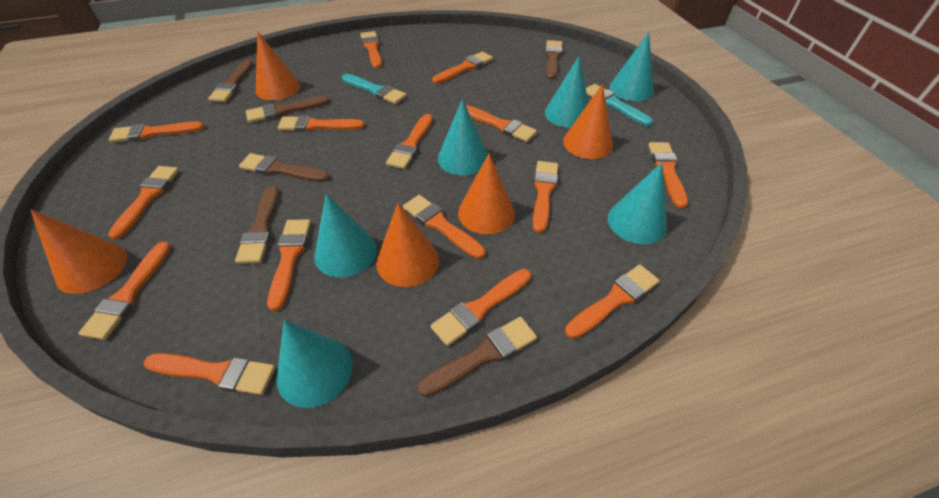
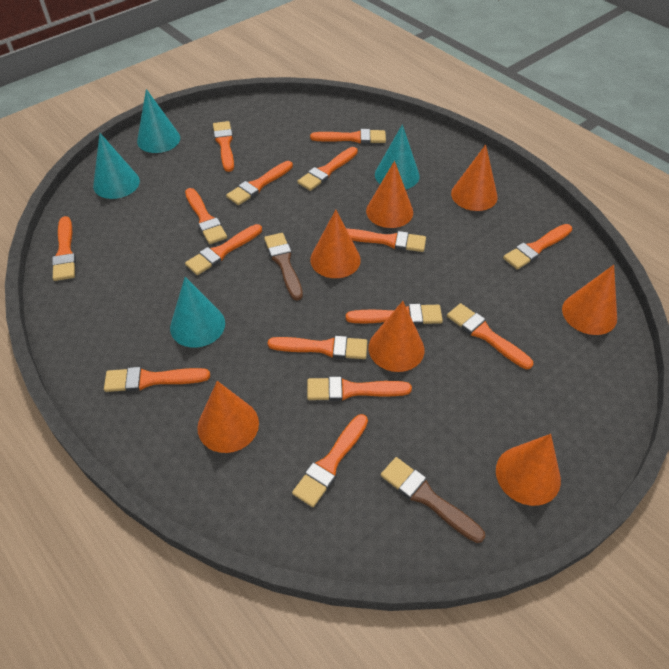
brown brush: [208,59,253,102] [235,186,279,264] [239,153,330,182] [246,96,330,123] [417,317,537,397] [545,40,563,80] = 6 -> [264,233,303,301] [381,457,485,543] = 2
orange cone: [30,209,127,294] [256,31,300,100] [376,203,439,287] [458,153,515,234] [563,84,613,159] = 5 -> [197,381,259,453] [310,210,361,278] [366,161,413,228] [368,301,424,372] [451,144,498,211] [496,434,561,506] [562,265,617,335] = 7
turquoise brush: [342,74,407,104] [586,84,653,126] = 2 -> none = 0
turquoise cone: [276,320,353,408] [314,194,377,278] [438,99,488,176] [545,56,589,128] [608,162,667,244] [610,32,654,101] = 6 -> [93,133,140,199] [137,89,180,153] [170,277,225,348] [375,124,420,189] = 4

